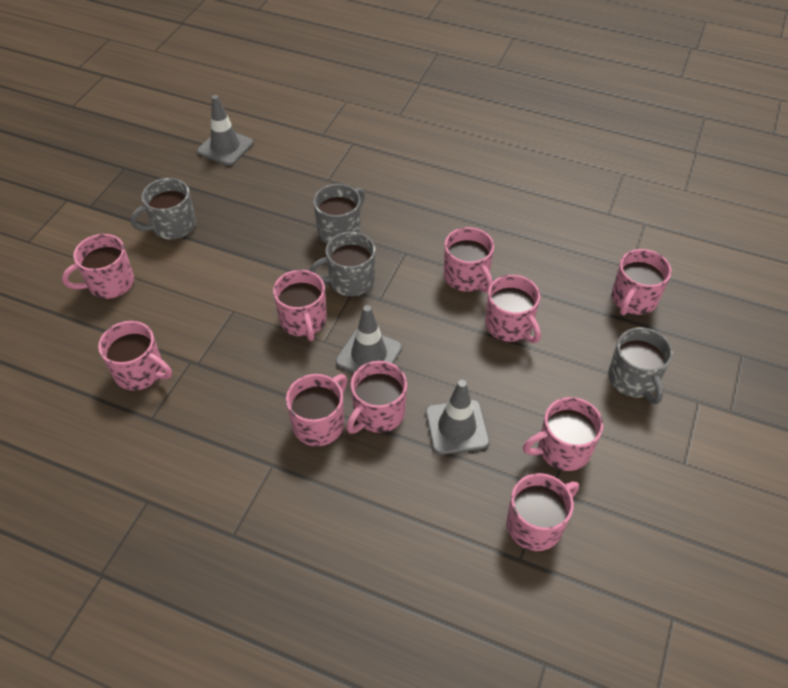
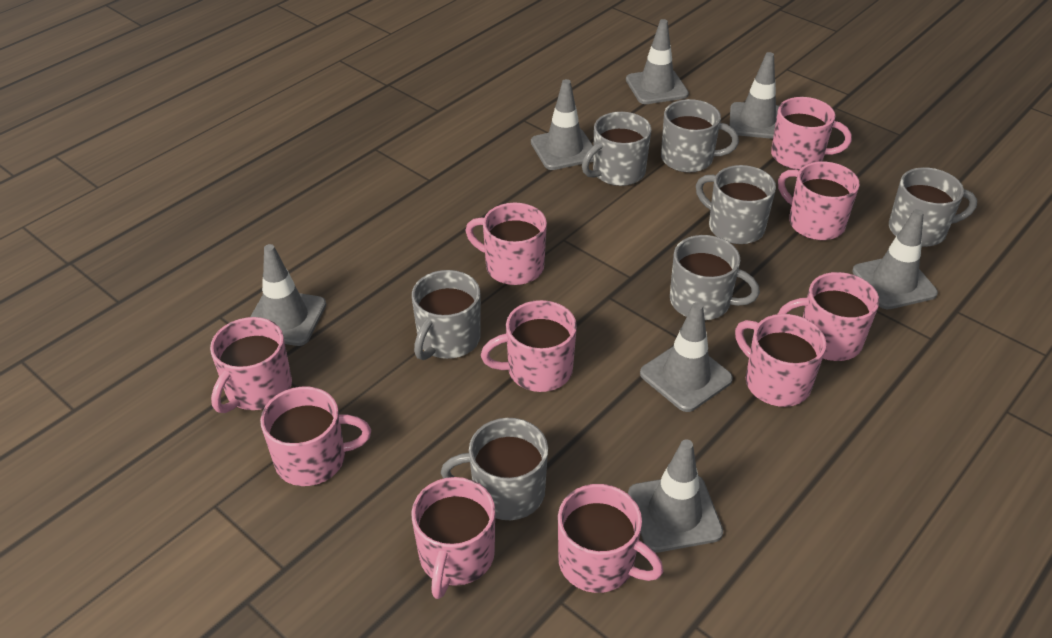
grey mug: [131,178,196,240] [310,232,375,296] [313,184,365,244] [608,327,673,405] = 4 -> [412,270,481,360] [441,418,548,520] [582,112,651,186] [661,99,739,173] [670,235,760,320] [696,165,776,244] [889,167,977,247] = 7
grey traffic cone: [197,95,253,166] [336,305,402,374] [426,380,490,455] = 3 -> [250,244,326,346] [531,79,593,170] [626,19,689,104] [628,439,723,553] [640,302,733,412] [730,52,779,139] [852,209,938,309] = 7

